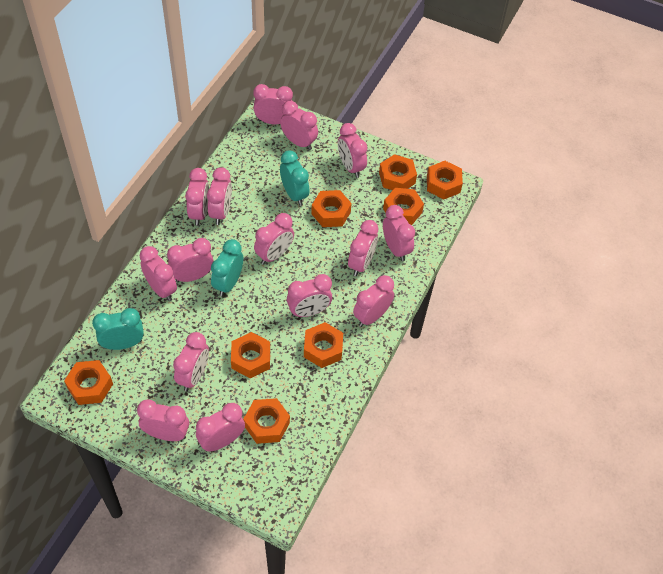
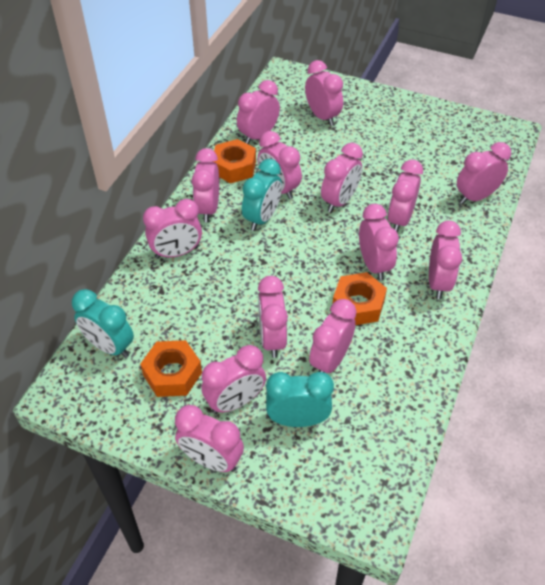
orange nut: [64,360,113,405] [231,332,270,379] [243,398,290,444] [304,322,343,368] [311,190,352,227] [379,154,417,190] [383,188,424,225] [427,161,463,199] = 8 -> [140,340,202,397] [211,139,256,183] [333,272,387,325] = 3
pink clock: [137,399,189,441] [140,246,177,301] [167,238,214,282] [173,332,209,391] [185,168,209,226] [196,403,245,452] [207,167,232,225] [253,84,293,124] [254,213,294,265] [280,101,318,150] [287,274,332,317] [338,123,367,178] [348,220,378,276] [353,275,394,327] [383,205,415,261] = 15 -> [143,199,202,259] [175,405,244,472] [192,148,219,222] [202,345,266,414] [237,80,280,145] [258,131,302,199] [258,276,288,358] [305,60,343,126] [309,299,356,373] [321,143,363,213] [359,204,399,281] [388,159,423,233] [429,221,462,299] [457,142,511,204] = 14

